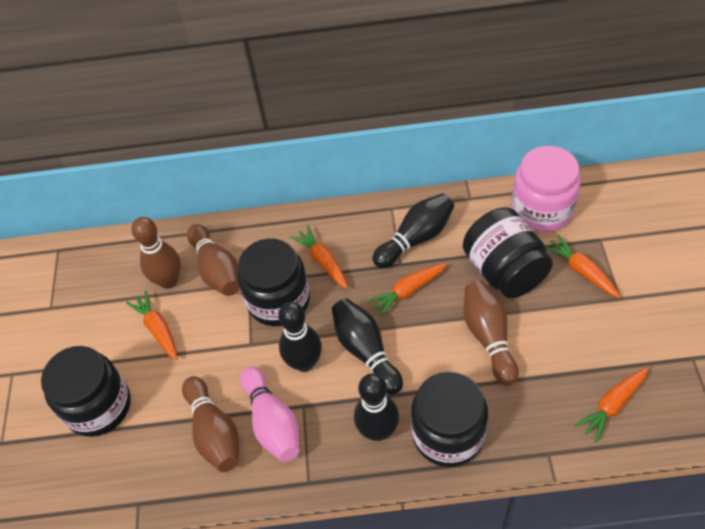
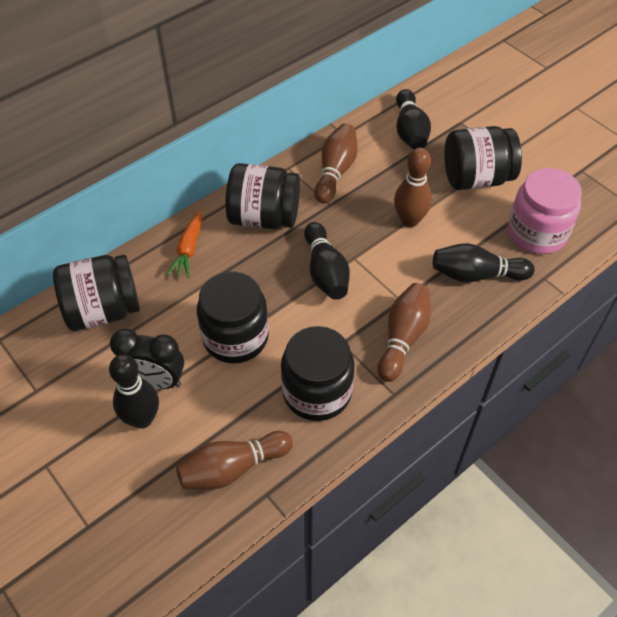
black clock: none = 0 -> [110,329,184,389] = 1
black jar: [41,346,131,437] [238,238,310,326] [411,372,488,467] [463,207,553,298] = 4 -> [53,255,140,331] [197,272,269,363] [225,163,300,229] [281,326,354,421] [444,126,522,190] = 5
orange carrot: [126,291,178,360] [290,225,348,289] [367,263,447,317] [546,235,621,298] [575,368,648,443] = 5 -> [167,211,202,278] = 1
pink bowling pin: [240,366,299,462] = 1 -> none = 0

